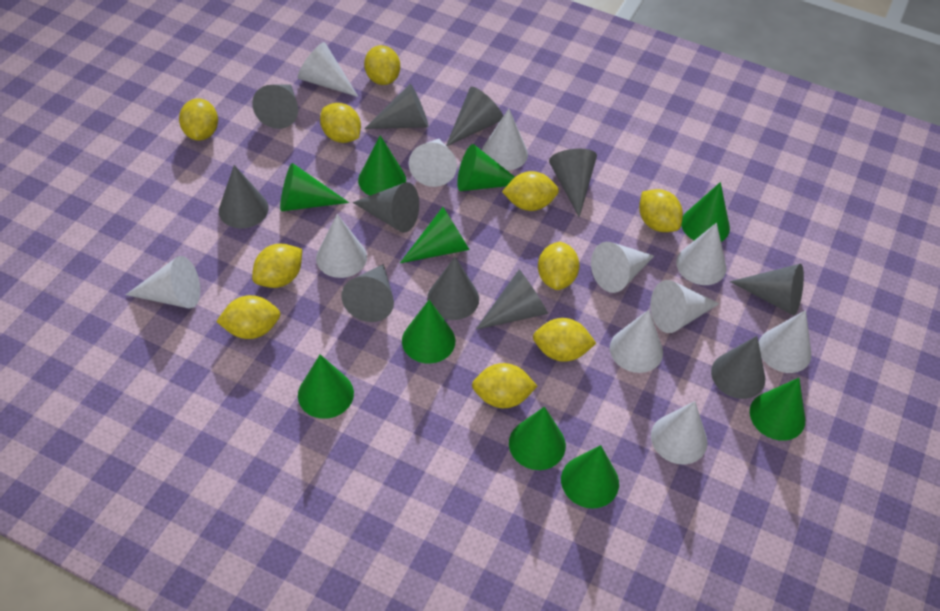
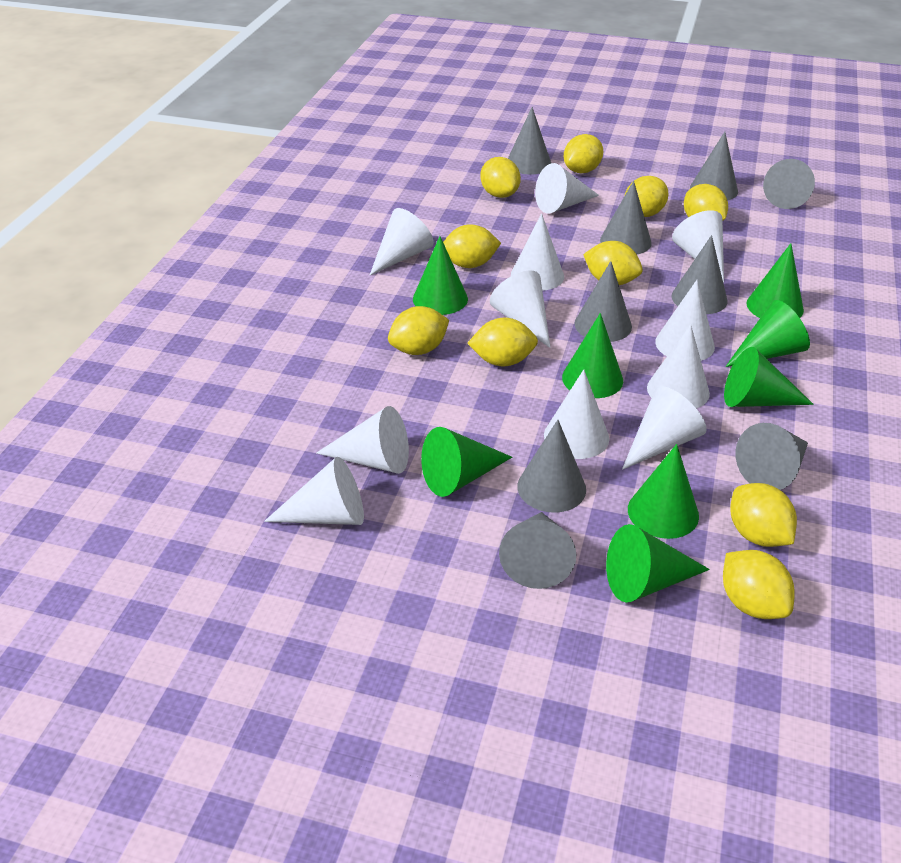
green cone: [280,163,349,211] [298,354,354,419] [358,135,406,196] [400,207,470,263] [402,300,455,364] [457,144,515,191] [509,407,566,470] [561,445,619,508] [681,182,730,242] [750,378,805,441] = 10 -> [413,236,468,315] [421,427,512,497] [562,313,623,398] [606,524,710,603] [628,444,699,539] [724,347,814,407] [725,300,810,367] [746,243,804,318] = 8
grey cone: [219,165,269,228] [252,84,298,129] [341,264,394,322] [352,182,419,233] [364,84,429,129] [427,257,479,320] [446,87,503,146] [476,270,548,330] [549,149,597,217] [711,336,765,399] [730,263,804,315] = 11 -> [499,512,576,589] [508,107,551,175] [517,420,586,513] [574,261,632,342] [600,181,652,254] [671,235,728,314] [690,132,738,201] [735,423,808,490] [763,159,815,209] = 9

